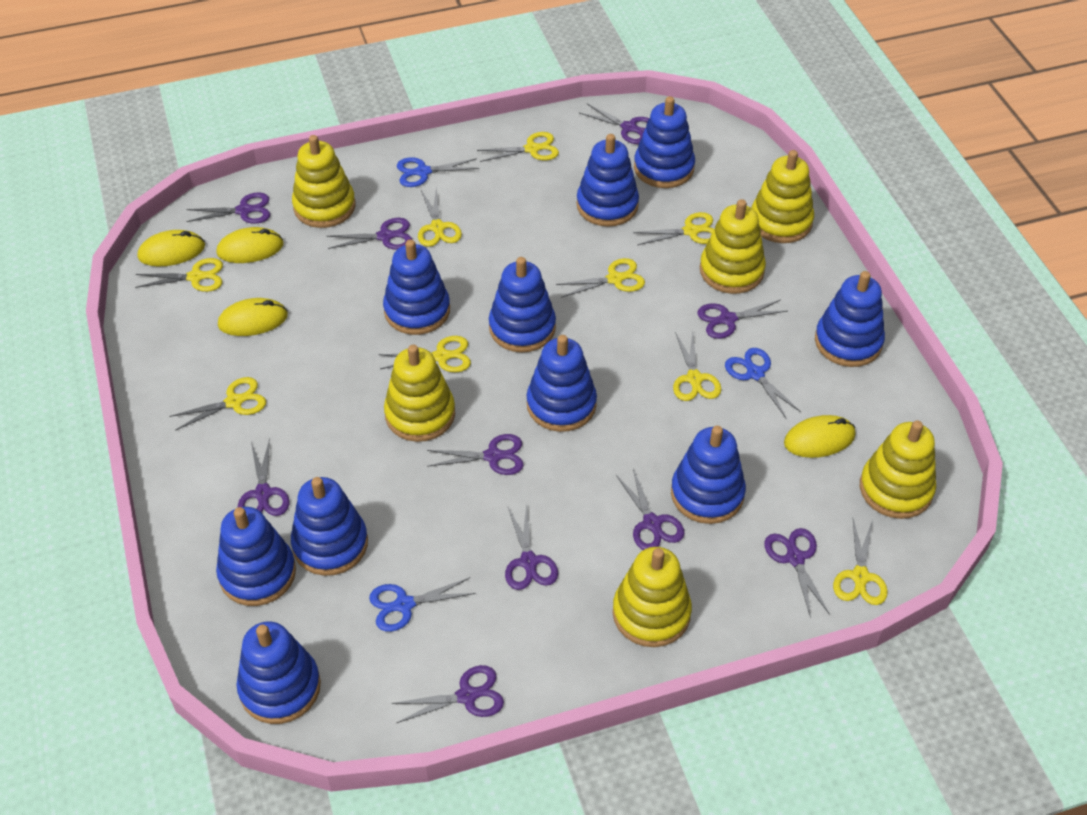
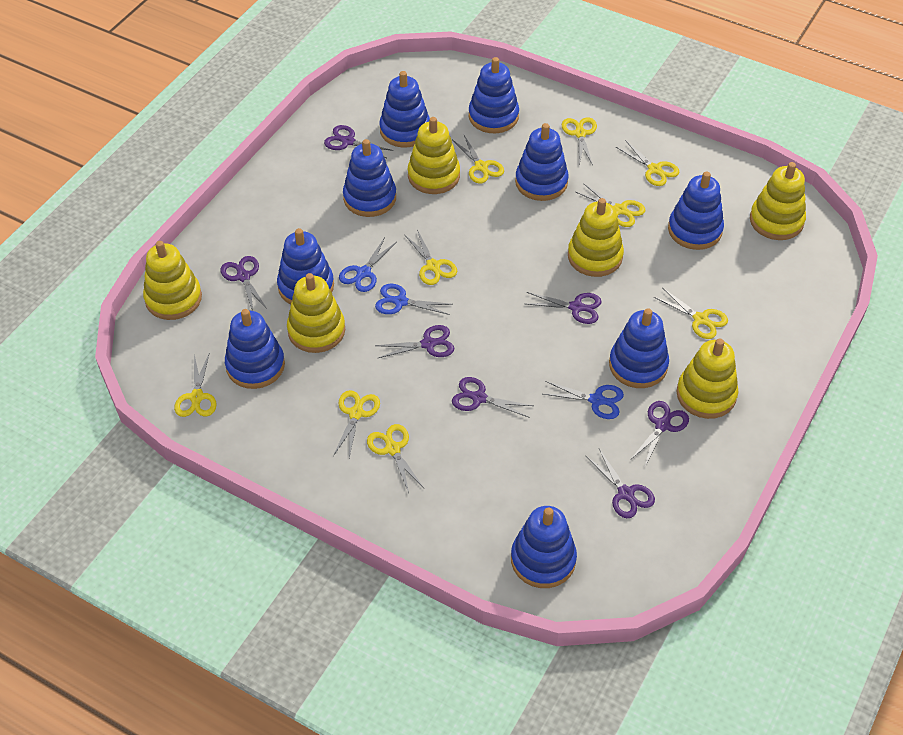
blue stacking toy: [216,507,296,606] [237,621,321,724] [291,477,368,576] [383,240,450,335] [489,257,556,352] [527,335,597,432] [576,134,639,227] [634,96,695,188] [671,426,746,524] [815,271,885,367] = 10 -> [225,309,285,389] [277,228,334,304] [343,139,396,217] [379,71,430,148] [469,57,519,133] [511,506,577,588] [515,123,569,201] [609,308,669,388] [668,171,724,250] = 9
purple scissors: [186,192,270,224] [238,438,289,516] [327,218,412,250] [392,665,504,723] [427,434,524,475] [505,503,558,590] [579,104,649,144] [616,469,685,550] [697,299,787,339] [764,528,830,618] = 10 -> [220,256,267,311] [324,125,393,158] [375,325,455,358] [452,377,533,417] [527,292,602,324] [586,449,655,518] [630,401,689,468] = 7
yellow mouse: [138,230,205,266] [216,227,284,263] [218,298,288,336] [784,415,856,458] = 4 -> none = 0

